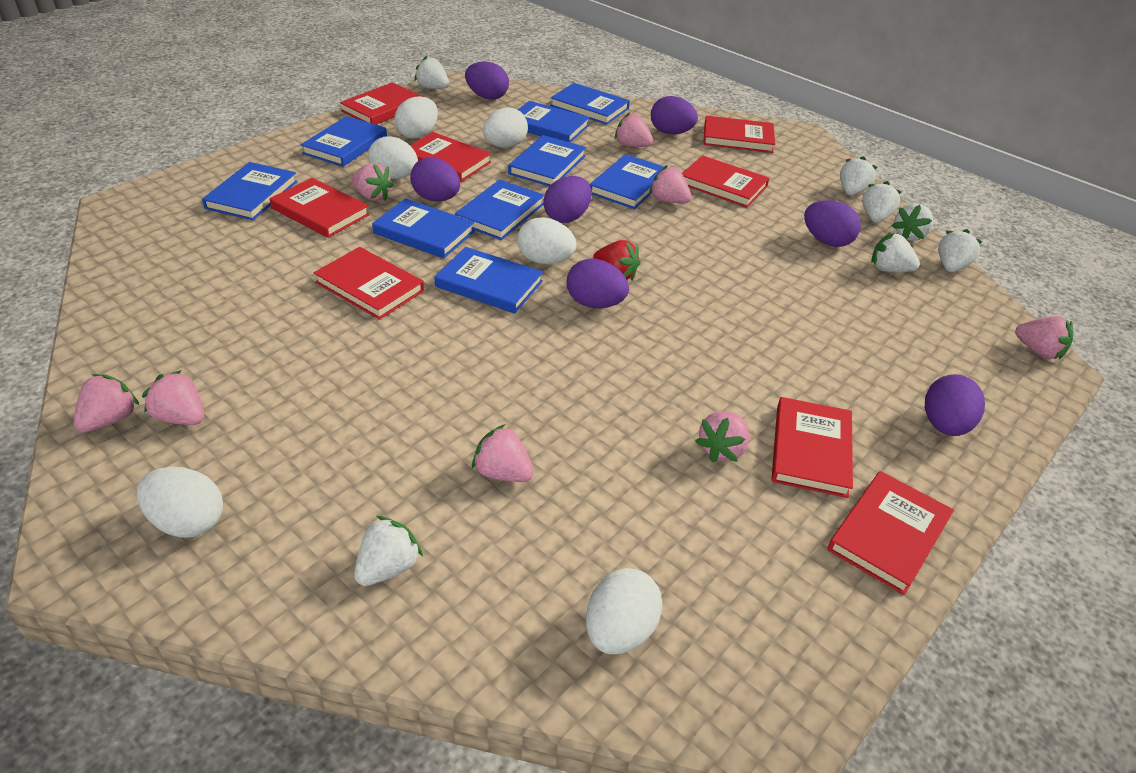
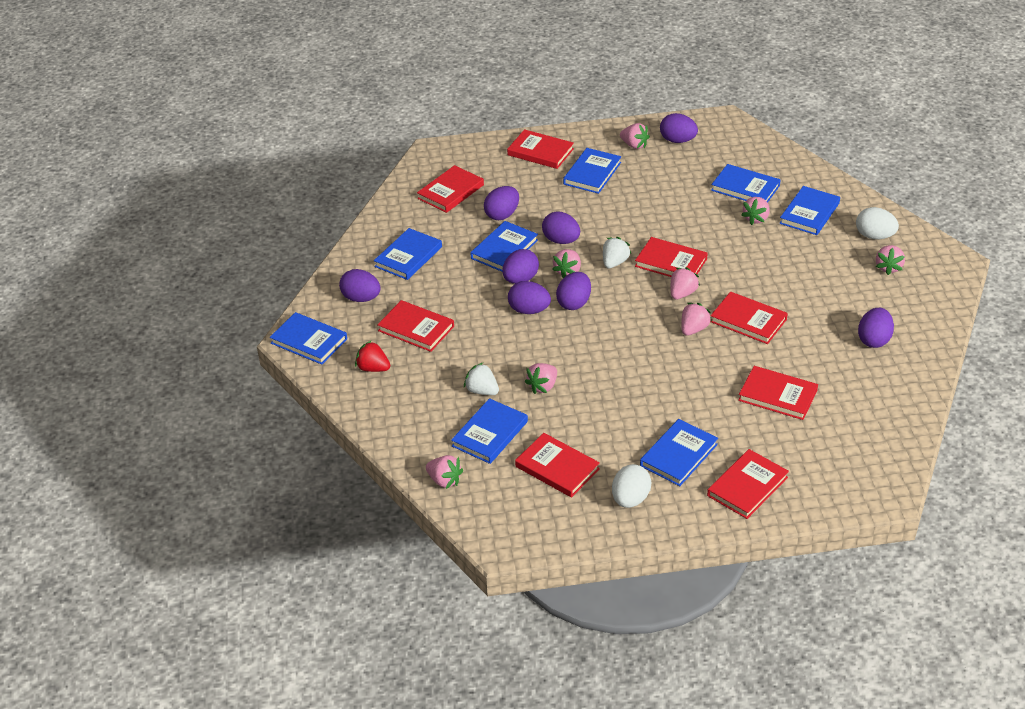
blue book: [202,162,298,220] [301,116,387,167] [372,198,475,258] [435,247,543,314] [455,179,545,240] [508,135,586,186] [518,101,590,143] [550,83,630,125] [590,154,664,209] = 9 -> [270,312,347,365] [374,228,442,280] [451,398,528,464] [470,221,538,272] [563,148,621,194] [640,419,718,486] [711,164,781,203] [779,186,840,235] = 8
purple egg: [410,157,460,201] [465,61,509,100] [543,176,592,223] [567,259,629,308] [651,96,698,134] [804,200,861,247] [925,374,985,436] = 7 -> [339,269,380,302] [484,186,519,220] [502,249,539,284] [508,281,551,314] [542,211,580,244] [556,272,591,310] [660,113,698,143] [858,308,894,348] = 8
white egg: [137,467,223,538] [368,136,418,179] [395,96,438,139] [483,107,528,148] [517,217,577,264] [586,568,663,654] = 6 -> [612,464,651,508] [856,207,899,239] = 2
white strawberry: [354,516,423,586] [414,56,449,89] [840,156,878,195] [862,181,901,222] [871,232,920,272] [892,203,934,241] [938,229,982,272] = 7 -> [464,363,499,395] [603,237,631,269] = 2

